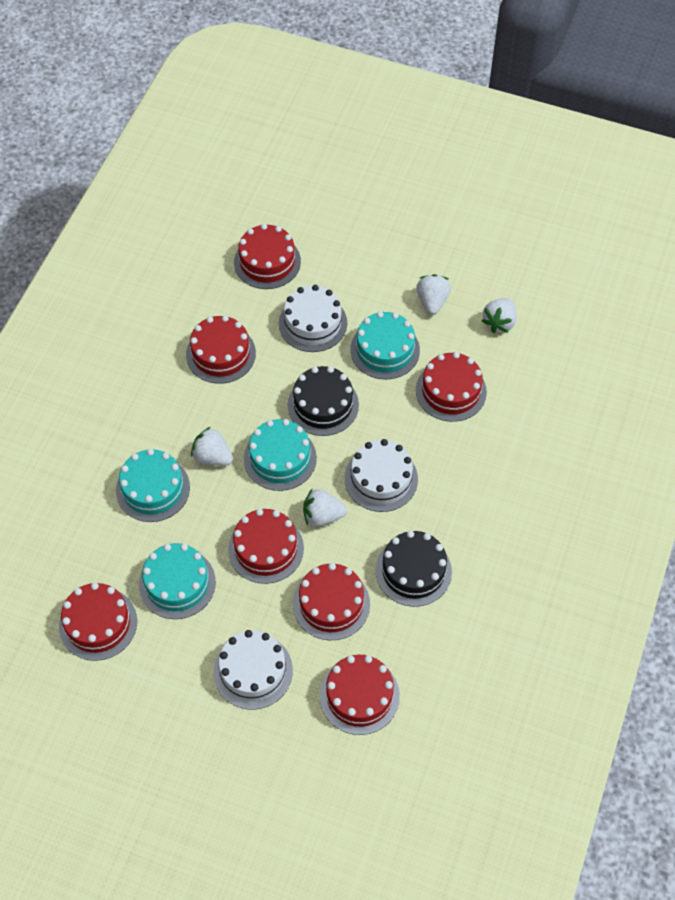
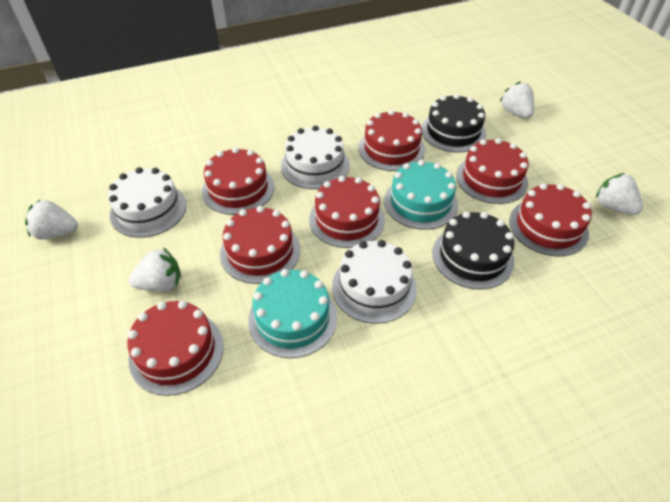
turquoise cake: [116,449,190,522] [139,543,216,619] [244,419,317,491] [350,311,420,379] = 4 -> [248,269,337,358] [384,160,458,230] = 2

